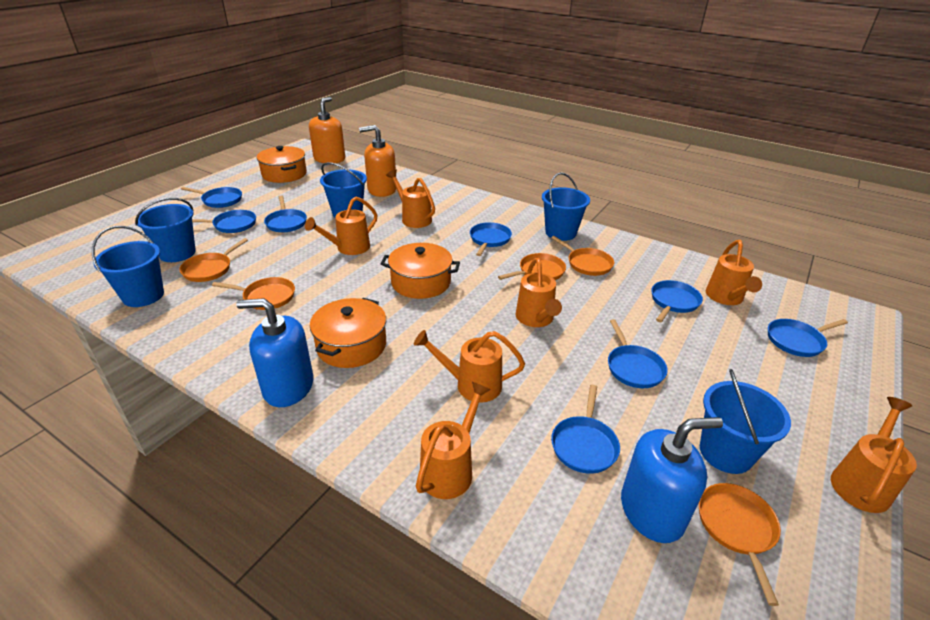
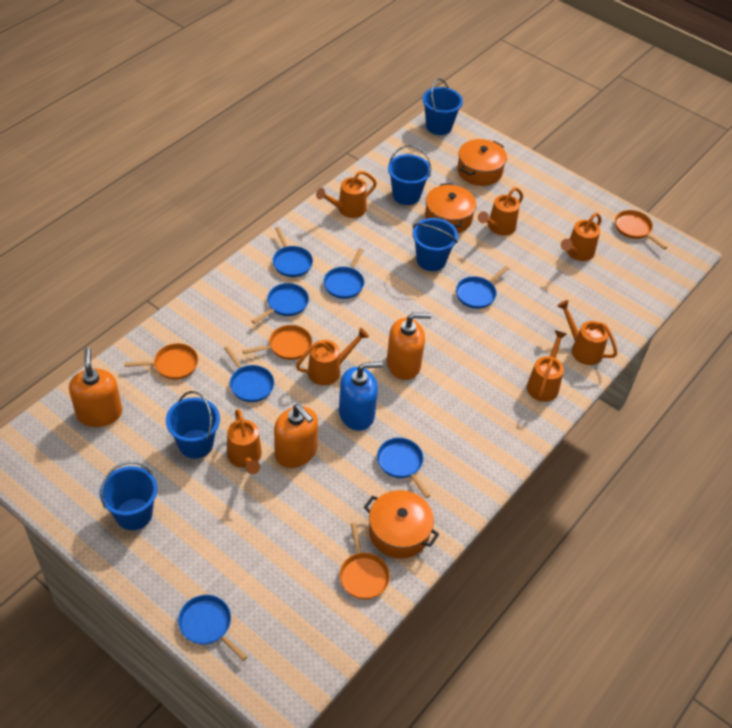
blue pan: [181,187,242,208] [192,210,256,233] [264,195,307,232] [470,222,512,256] [551,385,620,474] [608,319,668,388] [651,280,703,322] [768,319,848,357] = 8 -> [178,595,248,661] [224,346,274,402] [252,283,309,324] [273,227,313,277] [324,248,364,299] [377,438,431,498] [456,266,509,309] = 7
blue soap dispenser: [236,298,313,407] [621,417,723,543] = 2 -> [339,362,383,431] = 1
orange pan: [179,238,248,282] [212,277,295,310] [498,253,566,280] [551,236,614,276] [699,483,781,606] = 5 -> [124,343,198,380] [242,325,312,360] [339,523,390,599] [615,210,667,249] = 4
orange soap dispenser: [309,97,345,163] [359,125,396,197] = 2 -> [69,347,122,427] [274,404,318,468] [387,313,431,380] = 3

